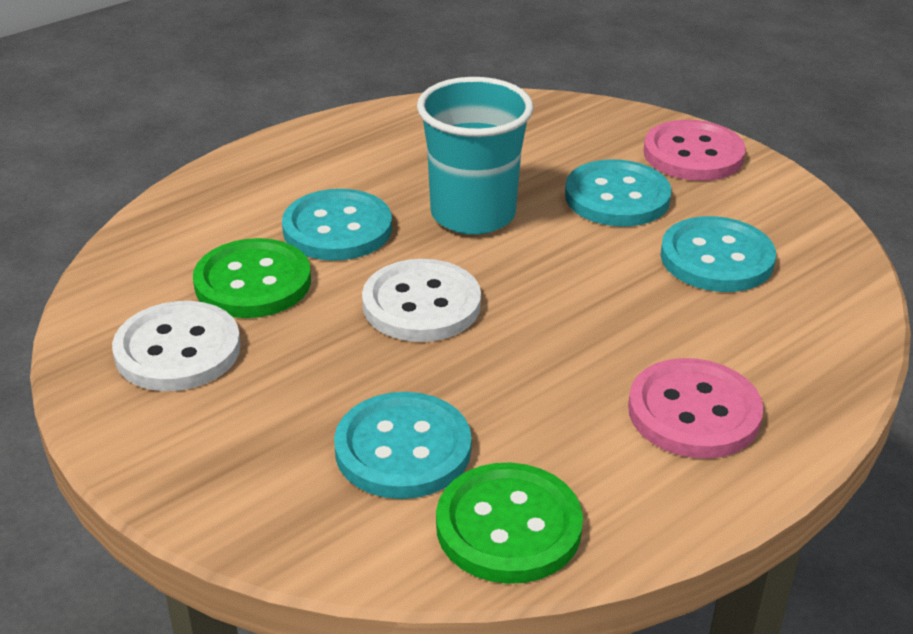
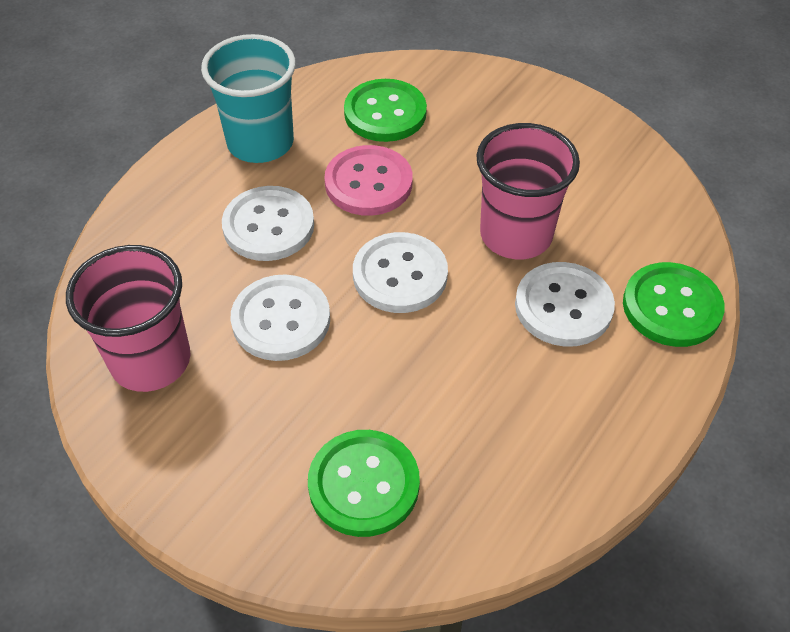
green button: [193,238,311,318] [436,462,583,584] = 2 -> [308,430,420,537] [344,79,427,142] [623,262,725,347] = 3
pink button: [628,358,763,459] [644,120,746,181] = 2 -> [324,145,413,216] = 1
pink cup: none = 0 -> [66,245,191,392] [476,123,580,259] = 2
turquoise button: [282,189,392,261] [334,392,472,499] [565,159,672,226] [660,216,776,292] = 4 -> none = 0
white button: [112,301,241,391] [362,259,481,342] = 2 -> [222,186,314,261] [230,274,330,361] [353,232,448,313] [515,262,615,347] = 4

